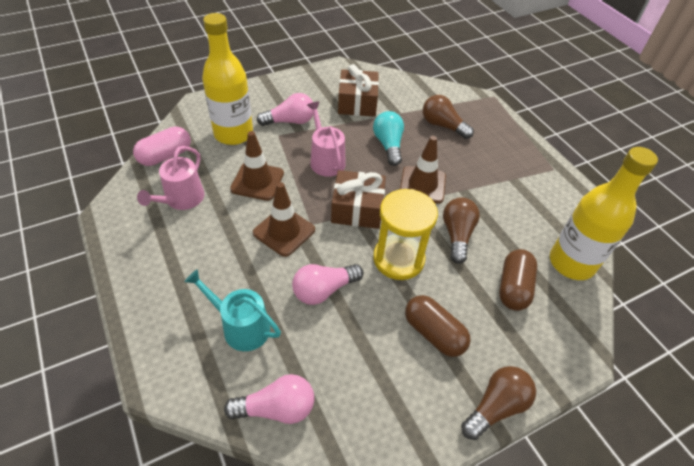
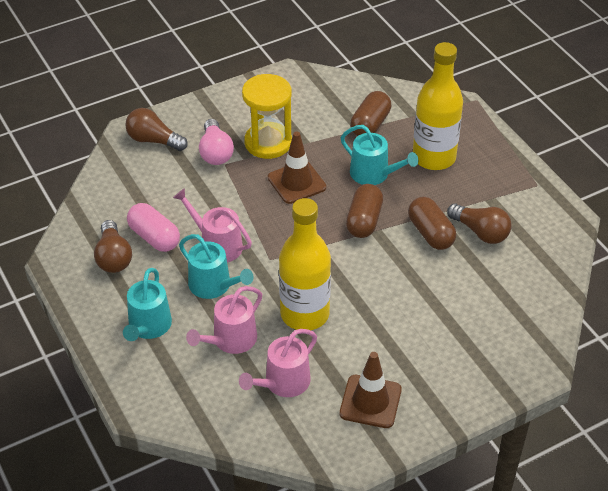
brown capsule: [405,295,471,357] [499,249,537,311] = 2 -> [346,184,383,238] [350,91,391,136] [408,197,456,250] = 3
brown gift: [331,170,386,229] [338,64,379,117] = 2 -> none = 0
brown traffic cone: [230,131,284,201] [253,182,315,257] [400,136,446,204] = 3 -> [268,132,326,204] [340,352,402,428] = 2
pink light bulb: [224,374,314,424] [257,93,313,126] [292,264,363,305] = 3 -> [199,119,234,165] = 1
pink watering can: [137,146,204,210] [307,102,346,176] = 2 -> [173,188,252,263] [186,286,262,354] [239,329,317,397] = 3
turquoise light bulb: [373,111,404,166] = 1 -> none = 0
turquoise watering can: [185,269,281,351] = 1 -> [123,268,172,341] [179,234,254,299] [341,125,418,185] = 3

